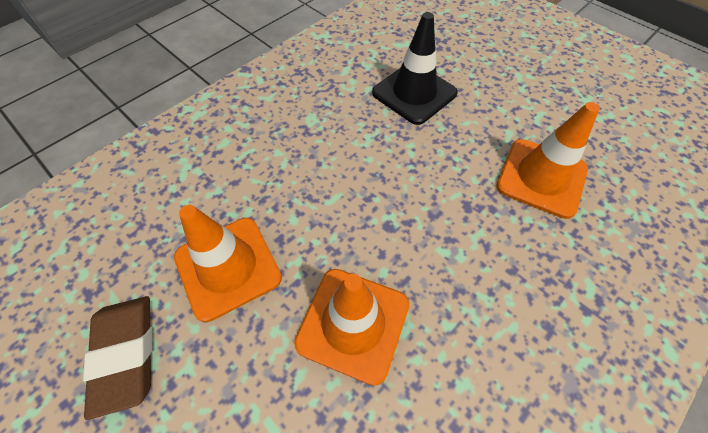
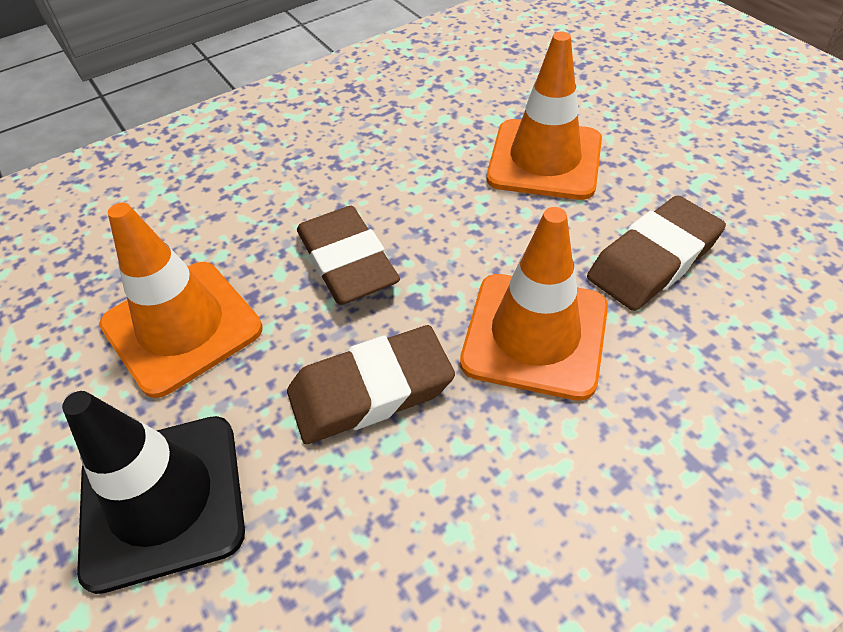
brown eraser: [83,296,153,420] = 1 -> [287,325,455,444] [297,206,400,305] [587,195,726,311] = 3

